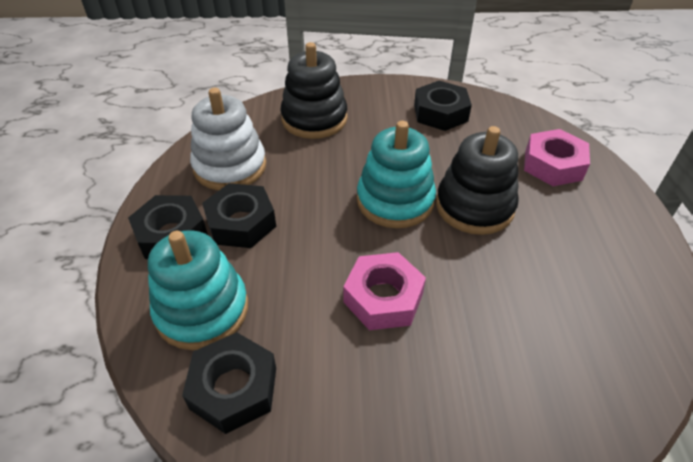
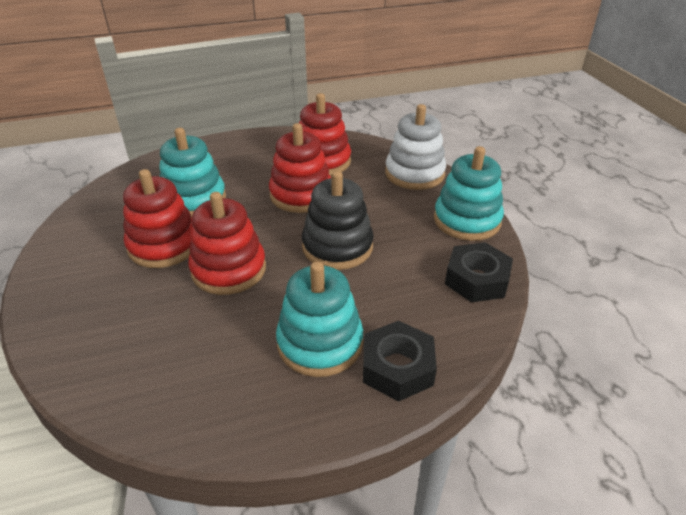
black nut: [128,195,208,259] [182,332,276,434] [202,183,276,248] [414,81,472,131] = 4 -> [363,321,437,402] [445,242,513,303] = 2
black stacking toy: [280,42,347,139] [436,126,519,235] = 2 -> [302,171,374,270] = 1
pink nut: [343,252,426,330] [524,129,590,186] = 2 -> none = 0
red stacking toy: none = 0 -> [123,169,192,268] [188,192,266,295] [269,123,331,213] [299,93,351,176] = 4
turquoise stacking toy: [148,230,248,350] [357,121,436,228] = 2 -> [159,128,226,217] [276,261,363,377] [434,146,504,241] = 3

